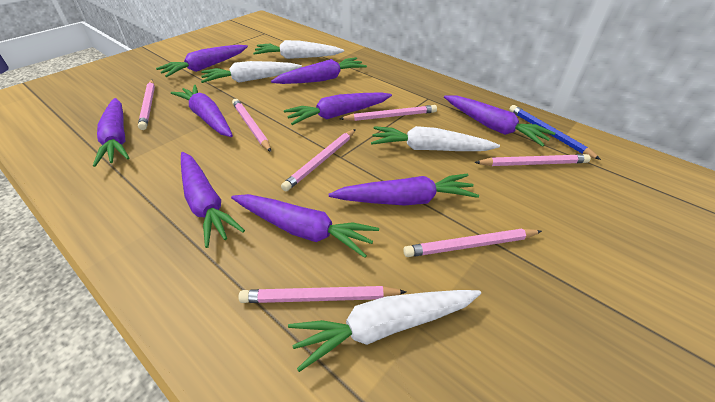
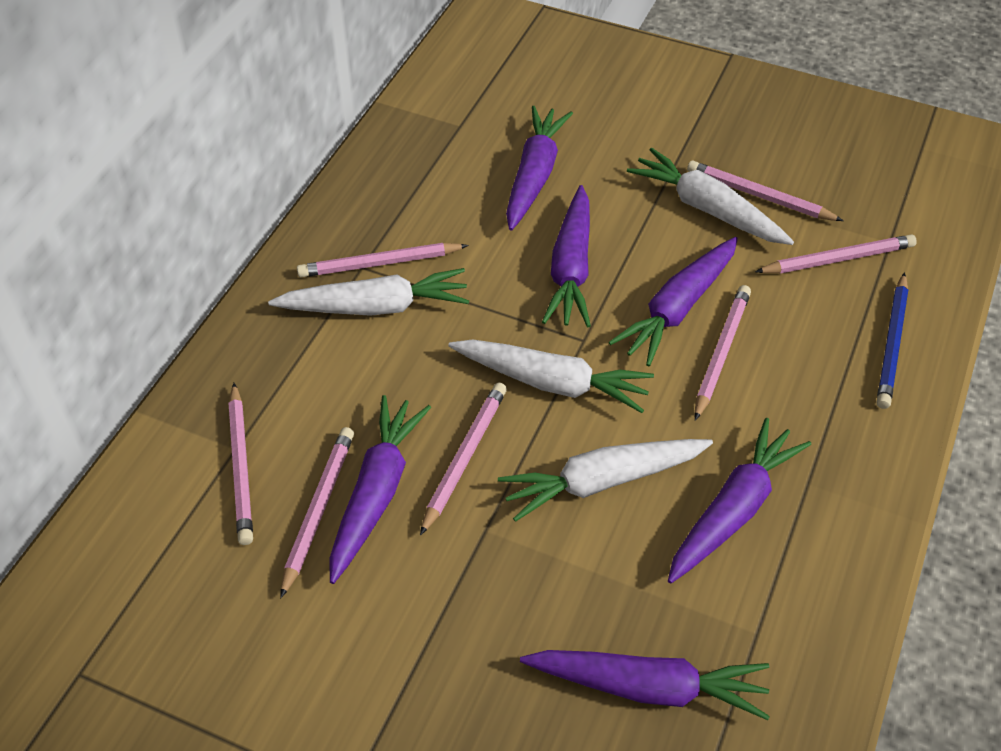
purple carrot: [93,98,129,167] [156,45,248,77] [171,85,233,137] [181,152,245,248] [231,194,379,258] [271,57,367,84] [284,92,392,125] [328,173,479,206] [444,95,555,147] = 9 -> [329,395,431,584] [506,106,573,231] [520,650,770,720] [542,185,591,327] [609,237,738,366] [668,418,811,583] = 6

